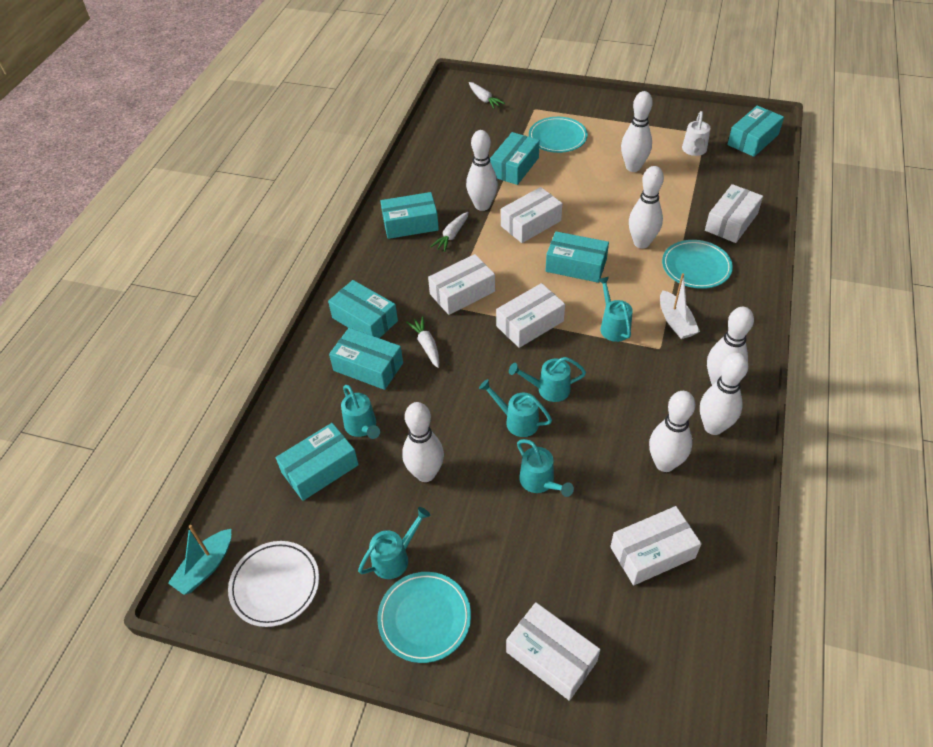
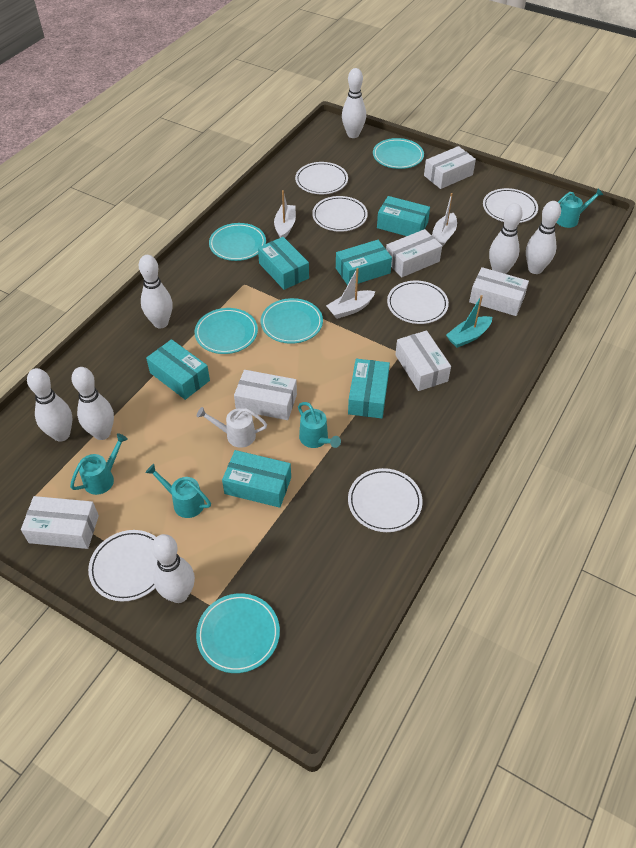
turquoise box: [276,423,359,501] [328,280,398,338] [329,328,403,390] [381,192,439,239] [490,132,540,185] [546,231,609,283] [727,106,784,157] = 7 -> [146,339,210,400] [222,450,291,508] [258,237,309,290] [336,240,392,285] [348,359,390,419] [377,196,430,236] = 6
turquoise plate: [377,572,471,663] [529,117,588,153] [662,240,733,289] = 3 -> [195,308,258,354] [196,593,280,673] [209,223,266,261] [261,298,323,344] [373,138,424,169] = 5
turquoise watering can: [341,385,380,439] [358,507,430,579] [479,379,552,437] [509,357,586,402] [517,439,574,497] [598,277,633,342] = 6 -> [70,433,128,495] [145,464,211,518] [298,402,341,448] [556,188,603,228] = 4
white boat: [660,273,700,339] = 1 -> [274,190,296,238] [326,268,375,319] [432,193,457,247] = 3
white carrot: [406,316,439,368] [430,212,469,252] [469,82,505,109] = 3 -> none = 0
white plate: [228,541,319,627] = 1 -> [88,530,158,602] [295,162,348,194] [312,196,368,232] [348,468,423,532] [387,281,449,324] [483,188,538,223] = 6

